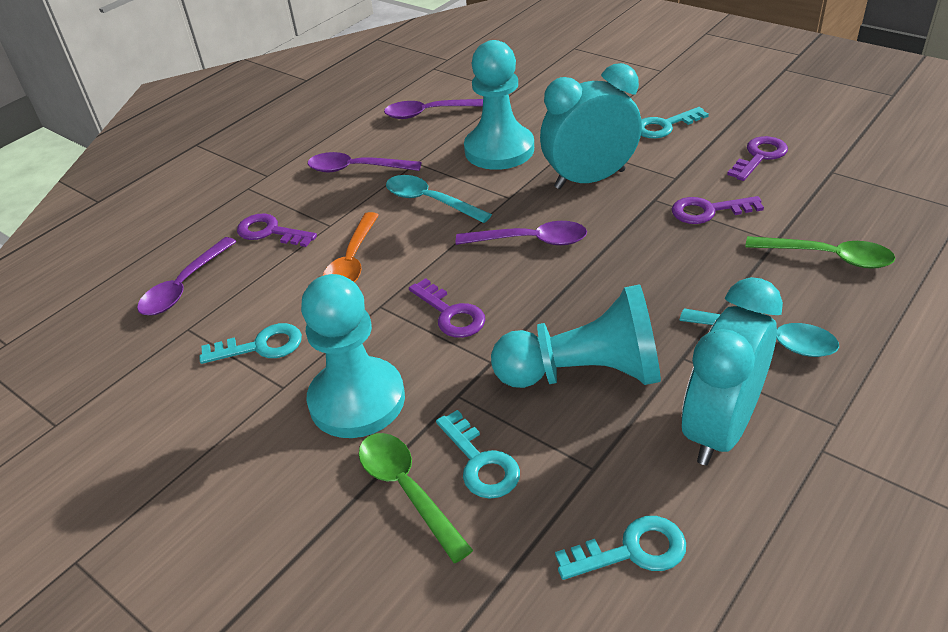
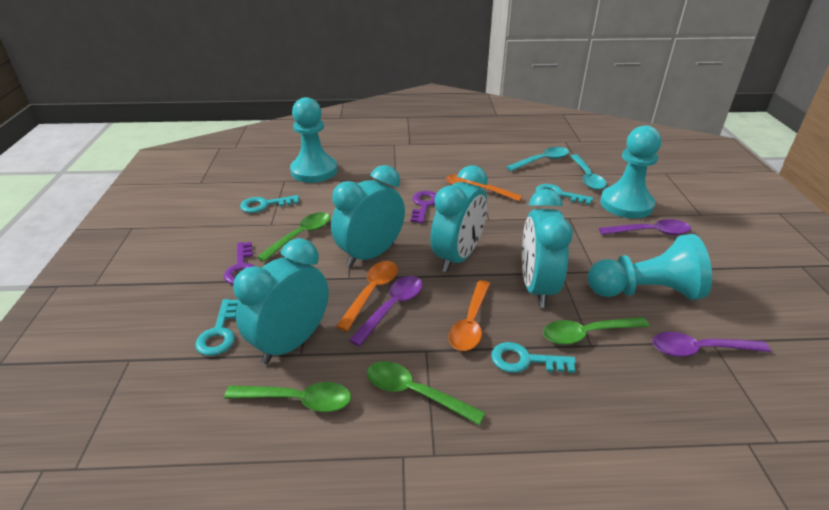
green spoon: [359,433,473,563] [745,236,896,269] = 2 -> [224,382,351,412] [257,212,330,262] [367,361,485,425] [543,317,650,345] = 4
orange spoon: [323,212,379,282] = 1 -> [336,261,398,331] [446,174,523,202] [449,280,490,351] = 3
purple key: [237,213,317,247] [409,278,485,338] [672,196,764,224] [727,136,788,181] = 4 -> [224,242,254,284] [411,191,436,224] = 2
purple spoon: [137,237,237,316] [308,152,422,172] [384,99,483,119] [456,221,587,245] = 4 -> [349,276,423,346] [599,219,691,235] [652,332,771,357] = 3
turquoise clock: [540,63,642,189] [682,277,783,465] = 2 -> [233,238,329,364] [331,165,405,267] [431,165,488,272] [522,189,573,307] = 4

